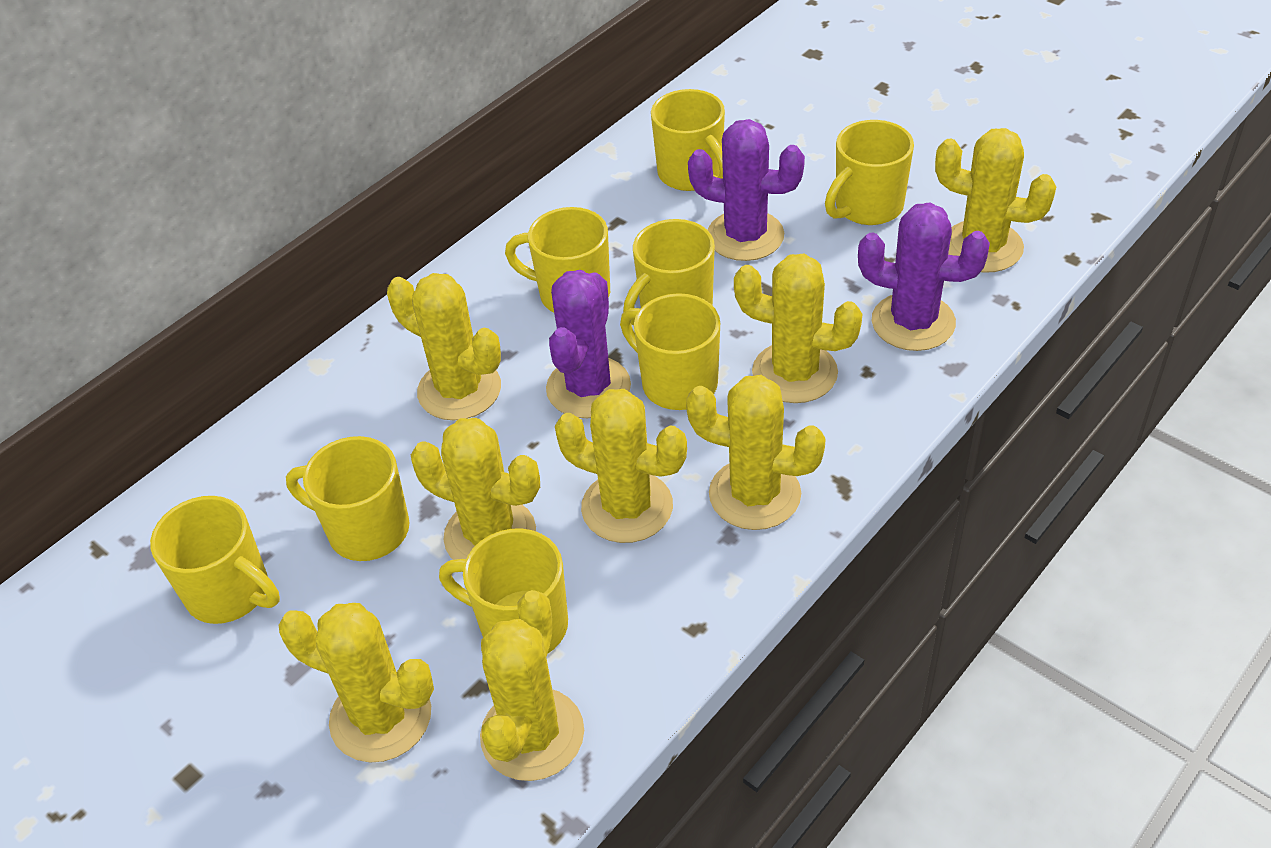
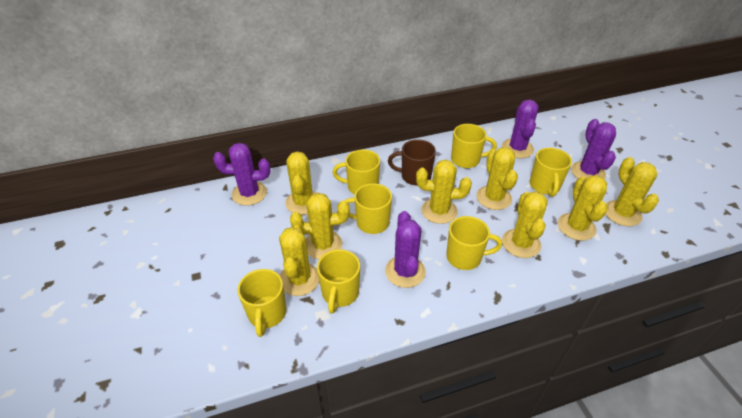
brown mug: none = 0 -> [388,139,436,185] = 1
purple cactus: [546,270,631,418] [688,119,805,261] [858,203,990,351] = 3 -> [213,143,270,206] [385,211,426,288] [502,100,539,158] [571,119,616,179] = 4
yellow mug: [150,496,280,624] [286,436,410,561] [439,528,568,653] [505,207,610,312] [620,293,720,410] [623,219,715,325] [651,89,725,191] [825,120,914,225] = 8 -> [238,269,287,337] [317,249,360,314] [332,150,380,195] [344,183,392,234] [446,216,502,270] [451,124,497,168] [530,148,572,197] = 7

